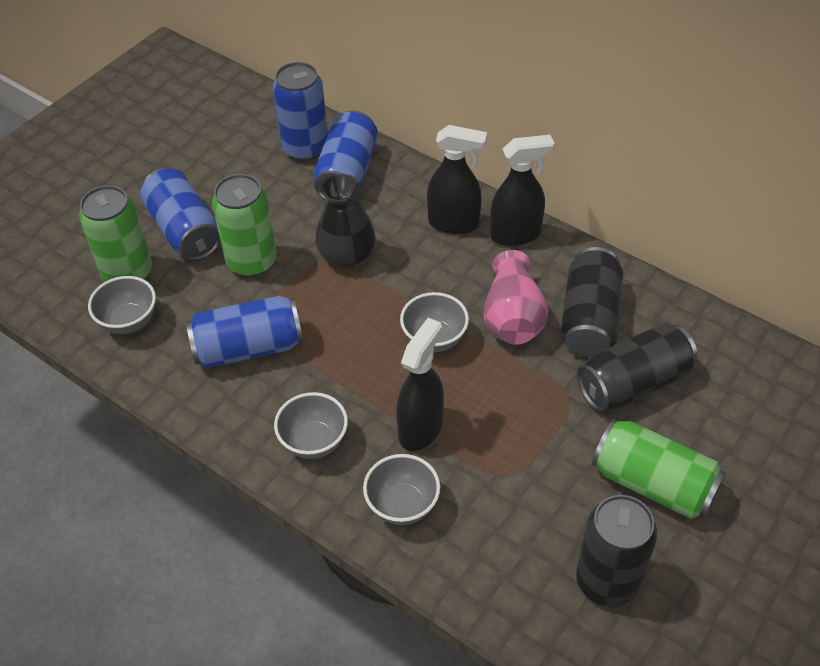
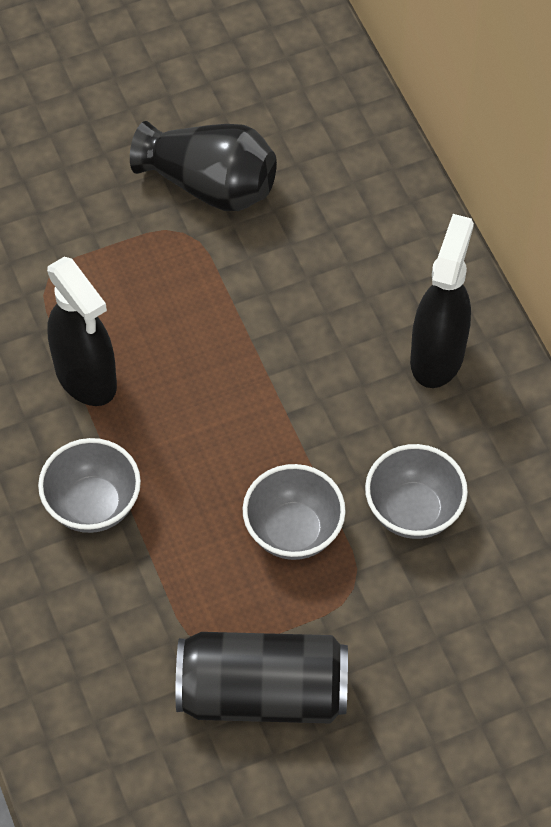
black can: [560,247,623,357] [576,495,657,607] [577,323,698,412] = 3 -> [176,632,348,724] = 1
black spray bottle: [396,318,444,451] [427,125,487,234] [490,135,554,246] = 3 -> [47,257,117,406] [410,214,474,388] = 2
blue can: [140,168,220,261] [186,296,303,368] [273,62,328,161] [313,110,378,200] = 4 -> none = 0
green can: [79,185,152,282] [212,174,277,277] [592,419,726,519] = 3 -> none = 0
grey bowl: [88,276,156,334] [274,392,348,459] [363,454,440,525] [400,292,469,352] = 4 -> [38,438,141,533] [243,464,346,560] [365,444,468,539] = 3
pink vase: [484,250,548,344] = 1 -> none = 0

